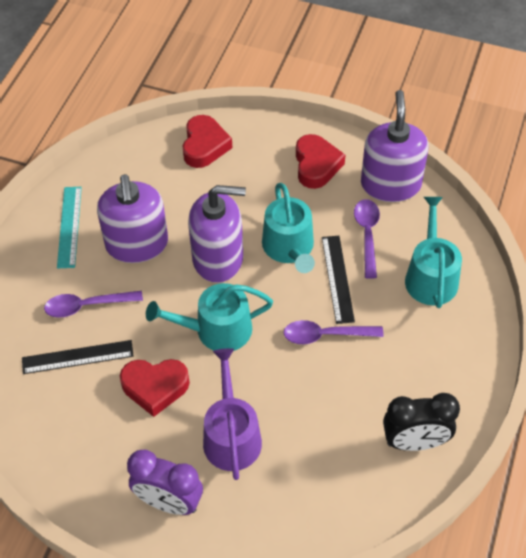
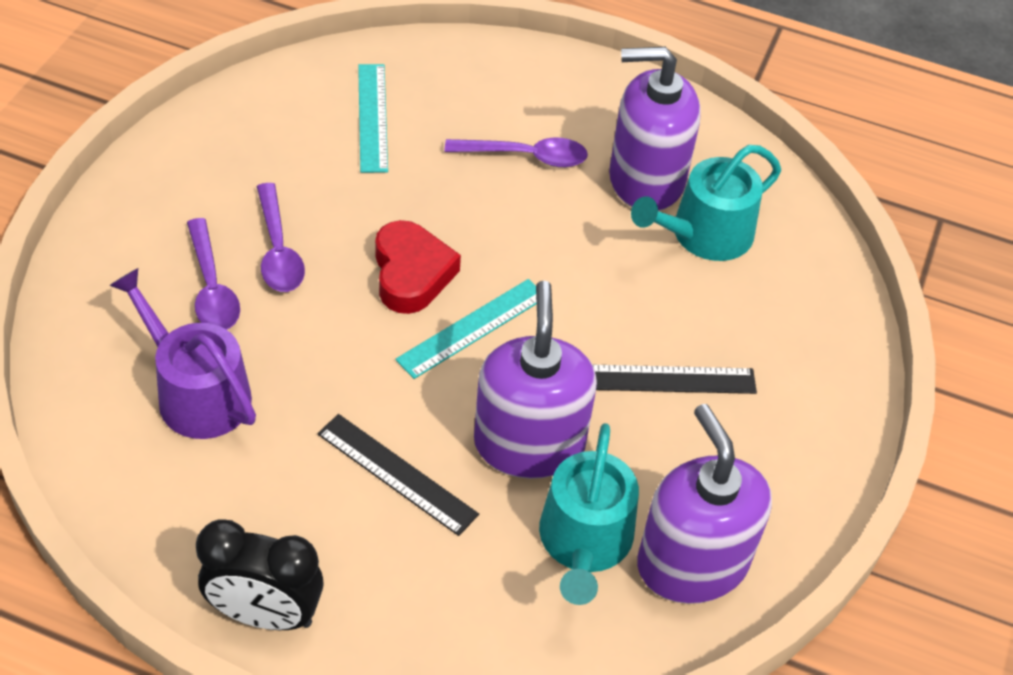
purple clock: [127,449,203,515] = 1 -> none = 0
red heart: [120,359,190,417] [182,115,232,168] [296,134,345,189] = 3 -> [375,220,461,314] = 1
turquoise ruler: [57,187,82,268] = 1 -> [358,64,388,173] [395,279,537,379] = 2
turquoise watering can: [146,283,273,351] [262,183,315,273] [405,197,462,308] = 3 -> [539,423,639,605] [631,145,781,261] = 2

